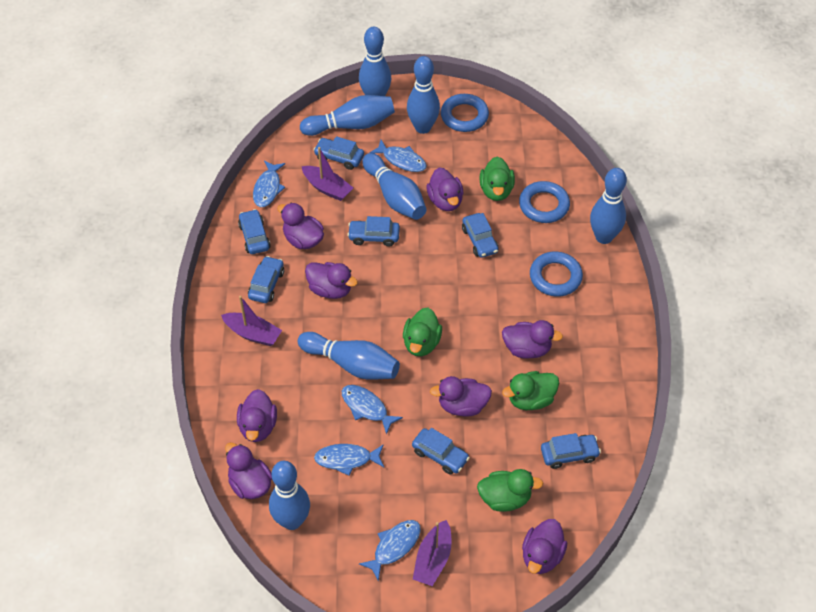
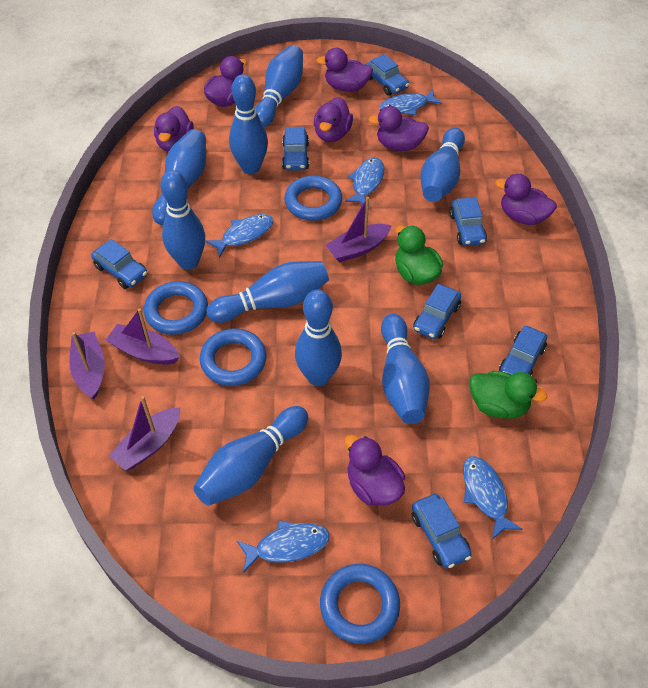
blue bowling pin: [269,461,310,530] [298,332,400,380] [300,95,395,136] [359,27,391,96] [362,153,427,220] [407,56,440,134] [590,168,627,244] = 7 -> [152,129,206,225] [160,170,205,270] [193,406,308,506] [207,261,329,323] [229,74,268,174] [255,45,303,127] [295,289,342,386] [381,313,430,424] [420,128,465,202] = 9
blue ring: [441,94,489,132] [519,181,570,223] [530,251,583,297] = 3 -> [144,281,208,335] [200,328,267,386] [284,176,342,221] [320,564,400,644] = 4
green duck: [403,307,442,356] [477,469,543,512] [479,156,515,201] [502,371,559,410] = 4 -> [395,225,443,285] [470,371,548,419] = 2
purple boat: [221,296,282,346] [302,147,353,201] [413,520,452,586] = 3 -> [69,332,105,399] [106,308,180,365] [109,396,181,471] [326,197,392,263] = 4
purple duck: [225,442,272,499] [237,389,277,442] [277,203,324,249] [305,262,358,299] [427,167,464,211] [430,376,492,417] [502,320,563,359] [522,519,567,574] = 8 -> [154,106,194,152] [204,56,247,107] [314,97,353,142] [316,48,373,92] [345,435,405,506] [368,106,429,151] [495,174,557,225] = 7

